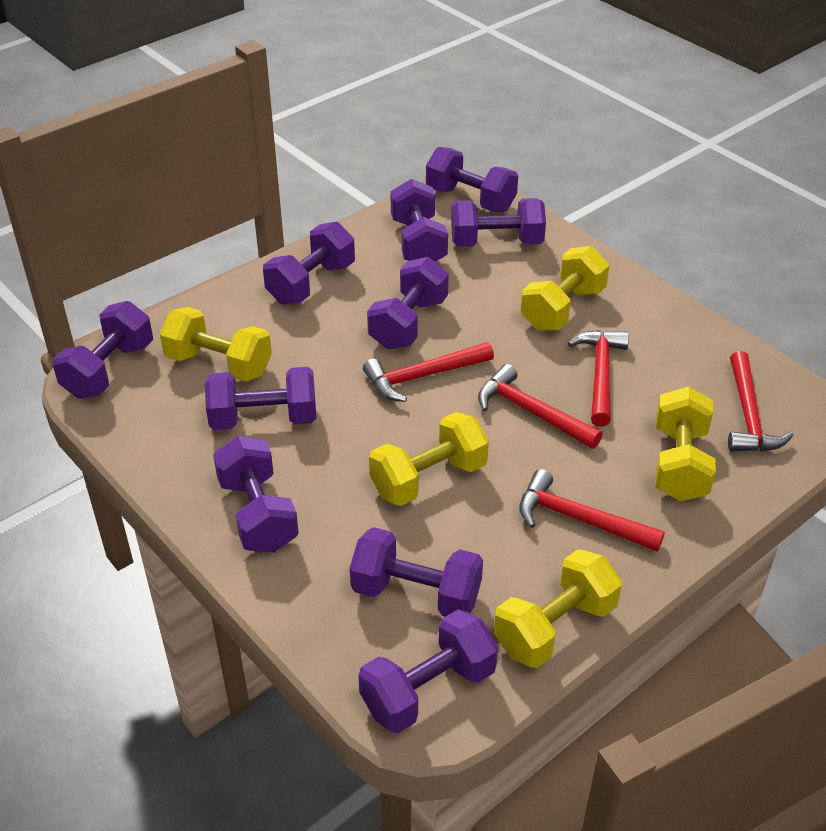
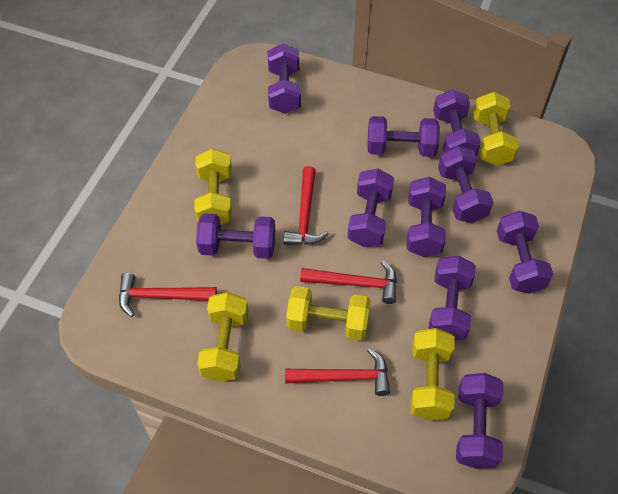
red hammer: [363,342,494,402] [478,364,603,449] [519,469,665,552] [568,330,629,427] [728,351,793,452] = 5 -> [119,273,217,317] [283,166,329,245] [285,348,390,396] [300,260,397,304] = 4

